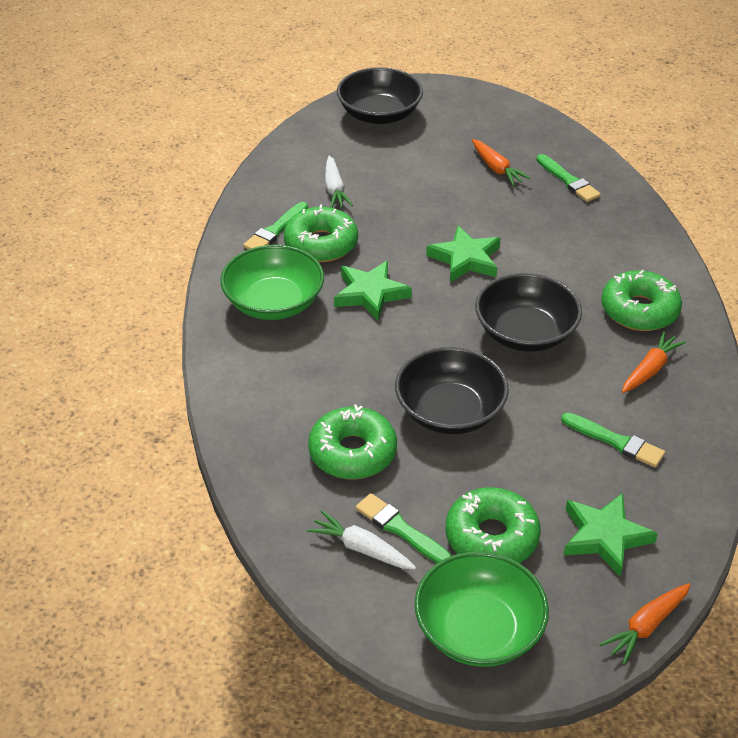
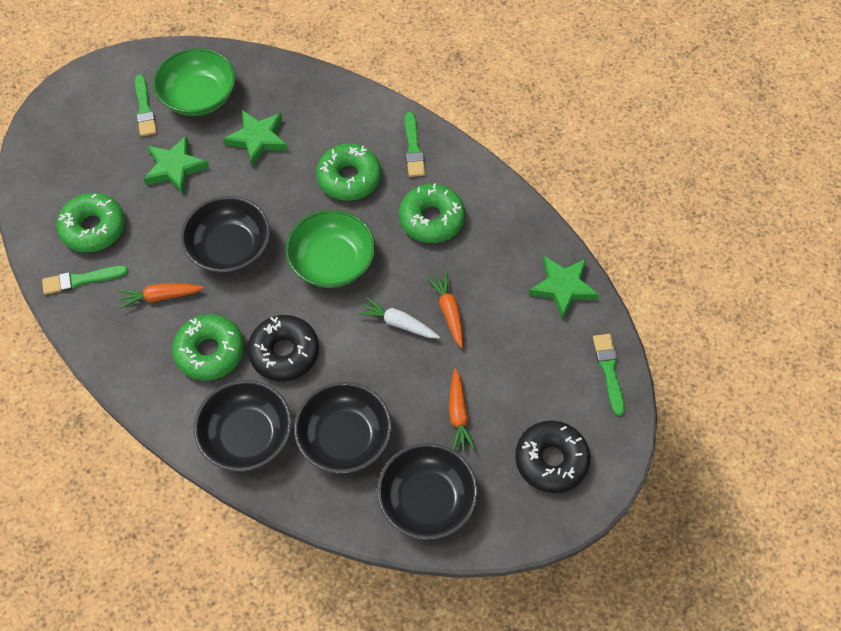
black bowl: [337,67,423,124] [395,347,509,434] [475,273,582,352] = 3 -> [181,196,270,273] [194,380,292,472] [294,382,392,474] [377,443,478,540] = 4
black donut: none = 0 -> [247,315,319,381] [515,421,590,493] = 2
white carrot: [307,511,416,570] [325,156,353,208] = 2 -> [358,297,440,338] = 1

